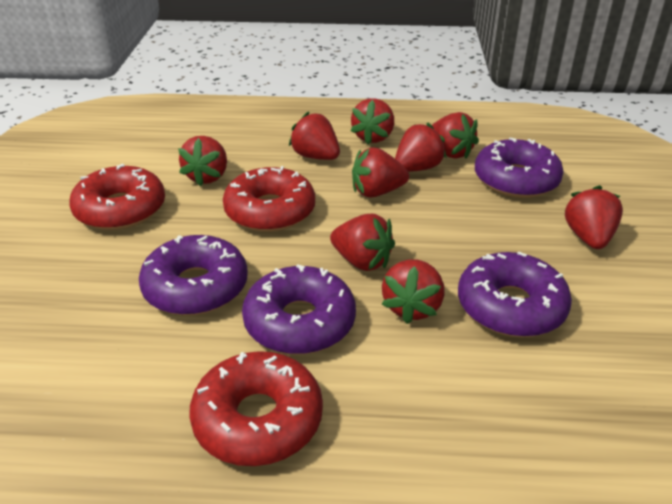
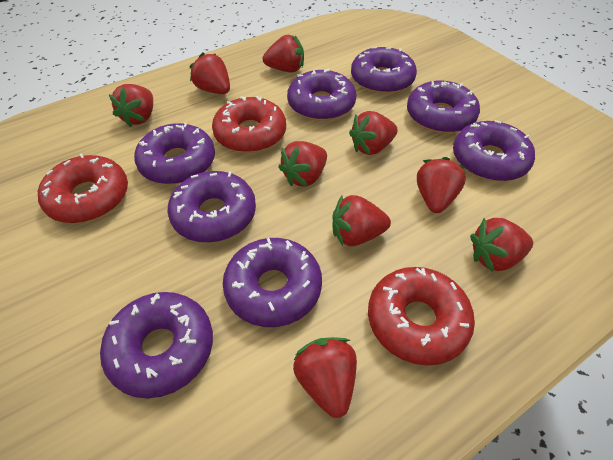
purple donut: [139,235,248,316] [242,264,356,355] [458,251,572,337] [475,137,564,198] = 4 -> [100,292,213,398] [134,123,215,184] [167,171,256,243] [223,238,322,327] [287,69,356,121] [351,47,417,94] [407,81,480,133] [453,120,535,181] = 8

